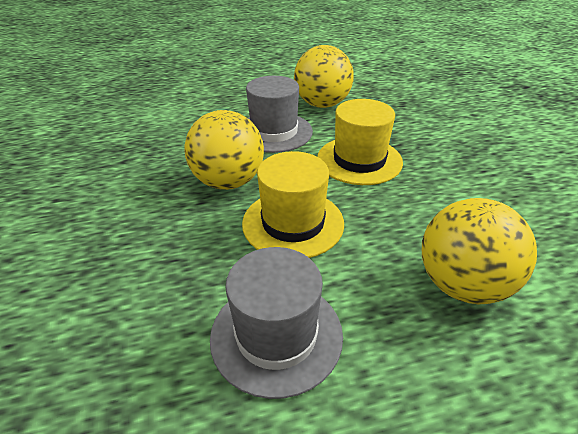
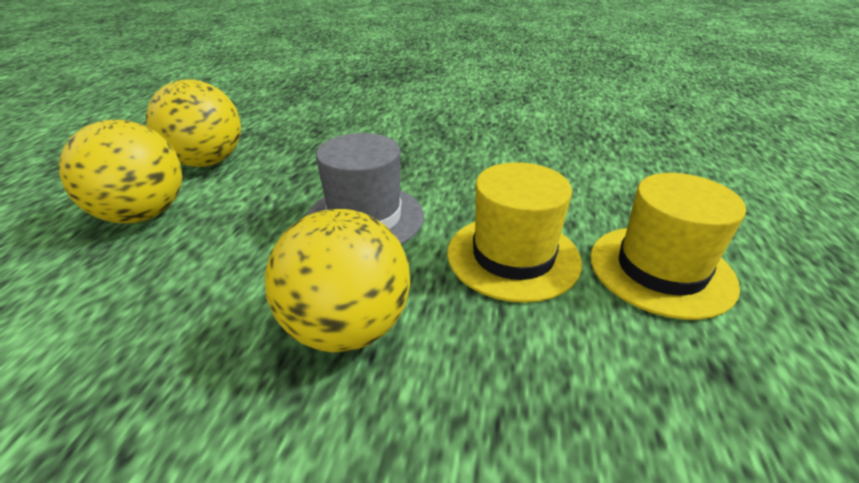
grey hat: [210,247,343,399] [246,76,313,153] = 2 -> [306,133,424,245] = 1

